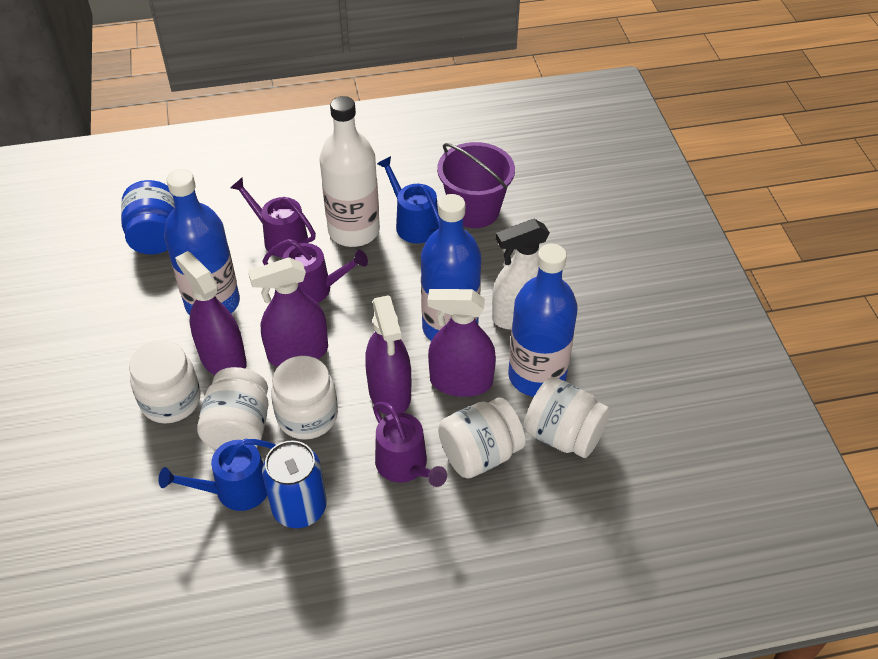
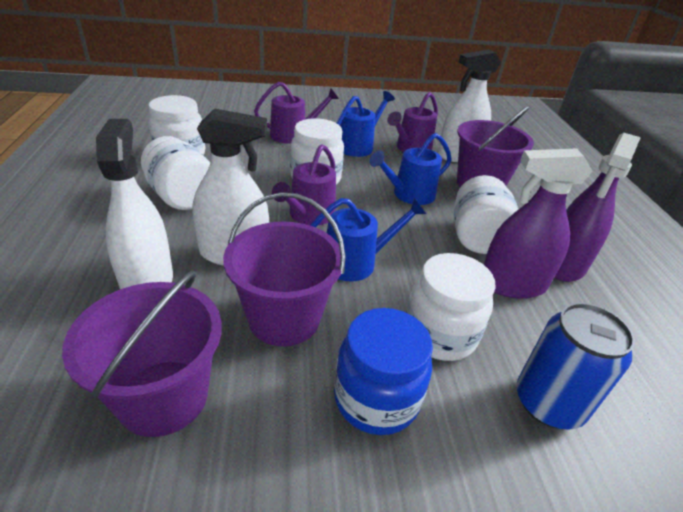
blue bottle: [164,169,240,315] [421,194,481,341] [508,244,578,397] = 3 -> none = 0
blue watering can: [158,439,276,511] [377,156,440,244] = 2 -> [310,198,426,281] [337,91,395,157] [370,133,452,205] = 3
purple bucket: [437,142,515,228] = 1 -> [62,270,222,437] [223,192,346,346] [457,106,534,187] = 3
purple spray bottle: [175,251,247,375] [248,257,328,367] [365,296,411,415] [428,289,496,397] = 4 -> [484,148,593,299] [554,133,641,282] = 2
white bottle: [320,96,380,247] = 1 -> none = 0
white spray bottle: [492,219,550,330] = 1 -> [96,119,173,289] [193,108,269,266] [438,49,501,162] = 3

